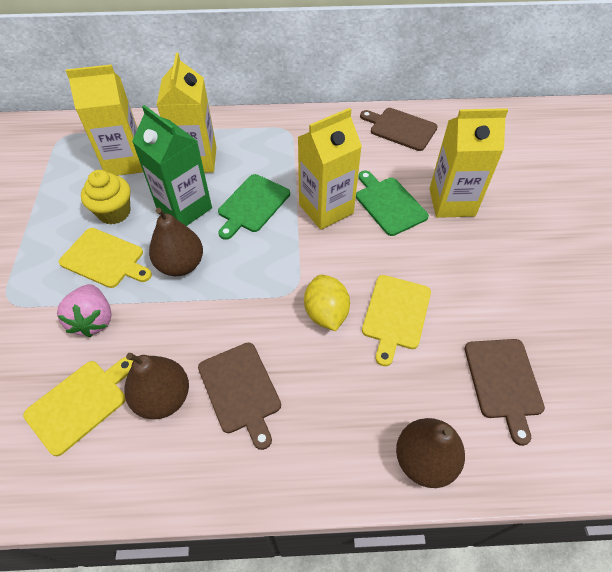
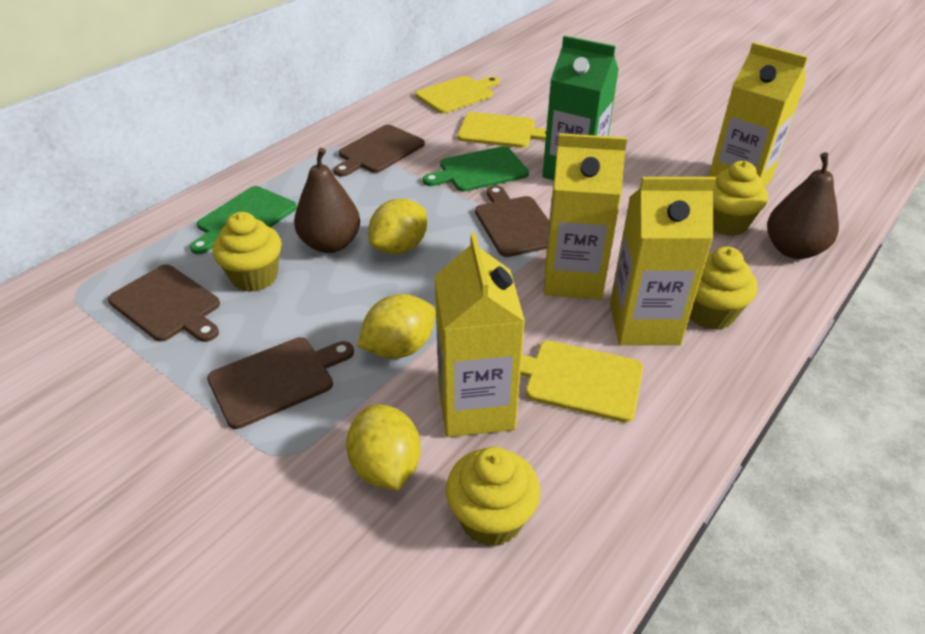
brown cutting board: [198,343,281,450] [360,108,438,151] [464,339,545,446] = 3 -> [108,265,220,342] [207,337,354,429] [334,125,425,177] [475,185,549,257] = 4
brown pear: [124,353,189,419] [149,208,203,276] [396,418,465,488] = 3 -> [294,148,360,253] [767,152,839,259] = 2
pink strawberry: [57,284,112,337] = 1 -> none = 0
yellow cupcake: [81,170,131,225] = 1 -> [212,212,282,292] [446,447,540,547] [690,247,757,330] [713,161,768,236] = 4
yellow lemon: [304,275,350,331] = 1 -> [346,405,421,490] [357,294,436,358] [368,199,427,254] = 3

